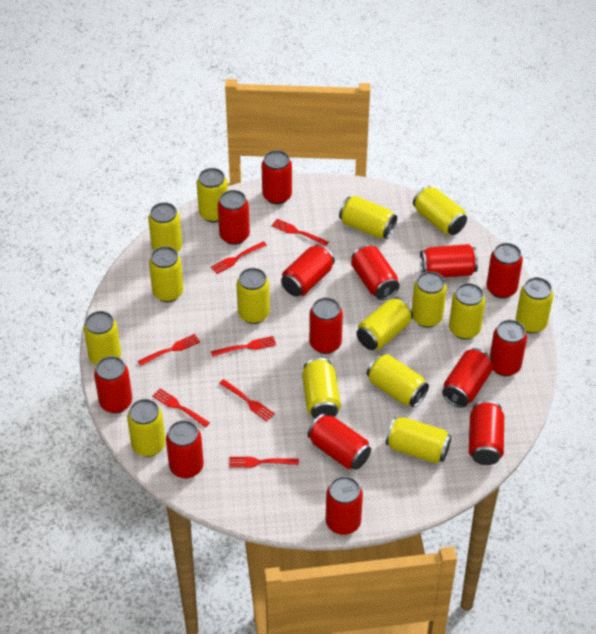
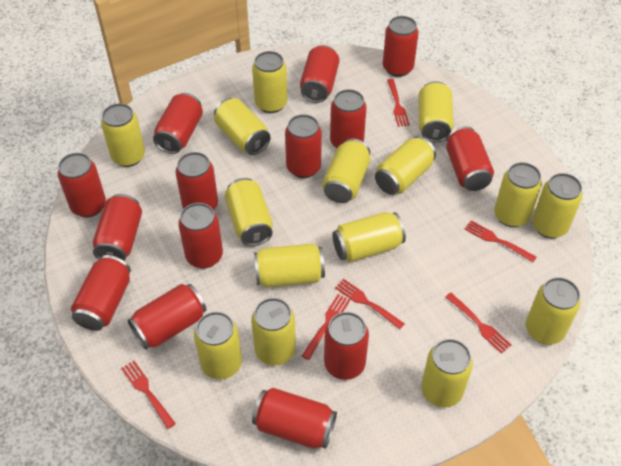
red fork: [138,334,200,366] [152,388,210,427] [211,241,267,274] [211,336,276,357] [219,379,275,421] [229,457,299,468] [271,219,329,246] = 7 -> [121,360,176,429] [302,294,350,360] [335,279,405,329] [387,79,410,127] [445,292,511,354] [464,221,537,262] = 6

